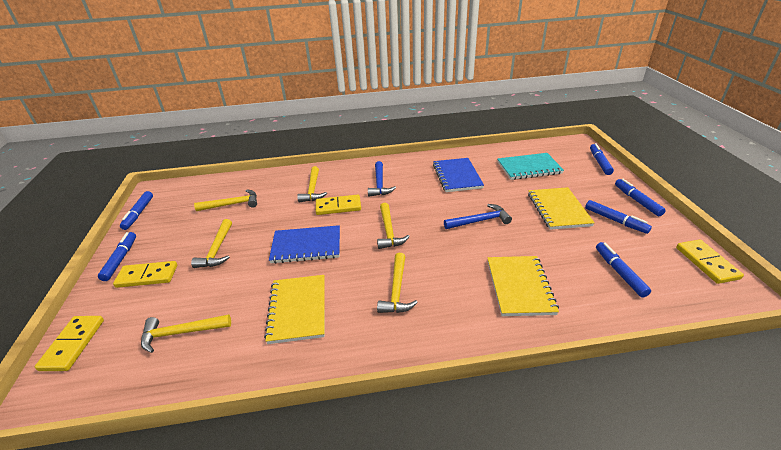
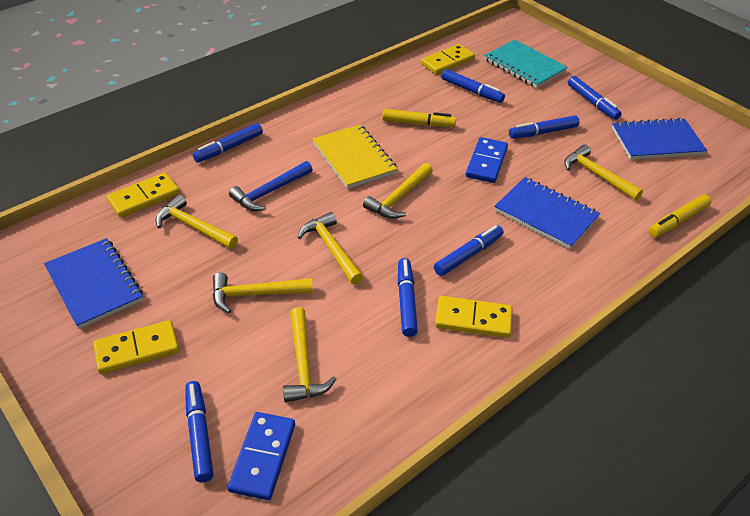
blue domino: none = 0 -> [227,412,295,500] [466,137,508,183] = 2
blue hammer: [368,161,396,197] [444,204,512,229] = 2 -> [229,161,313,211] = 1
blue marker: [98,232,136,281] [120,191,153,230] [585,200,652,234] [590,143,614,175] [596,242,651,297] [615,179,666,216] = 6 -> [185,381,213,482] [193,123,263,163] [398,258,418,337] [434,225,503,276] [442,69,505,103] [509,115,579,139] [568,76,622,120] = 7
blue notebook: [269,225,340,264] [433,158,484,192] = 2 -> [44,238,143,329] [494,177,600,249] [612,118,707,160] = 3
yellow marker: none = 0 -> [382,109,456,127] [649,194,711,237] = 2
yellow notebook: [264,275,325,344] [488,256,559,316] [528,187,595,230] = 3 -> [313,124,398,189] = 1

